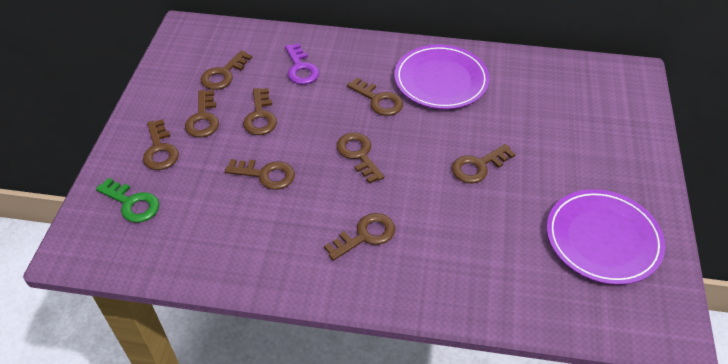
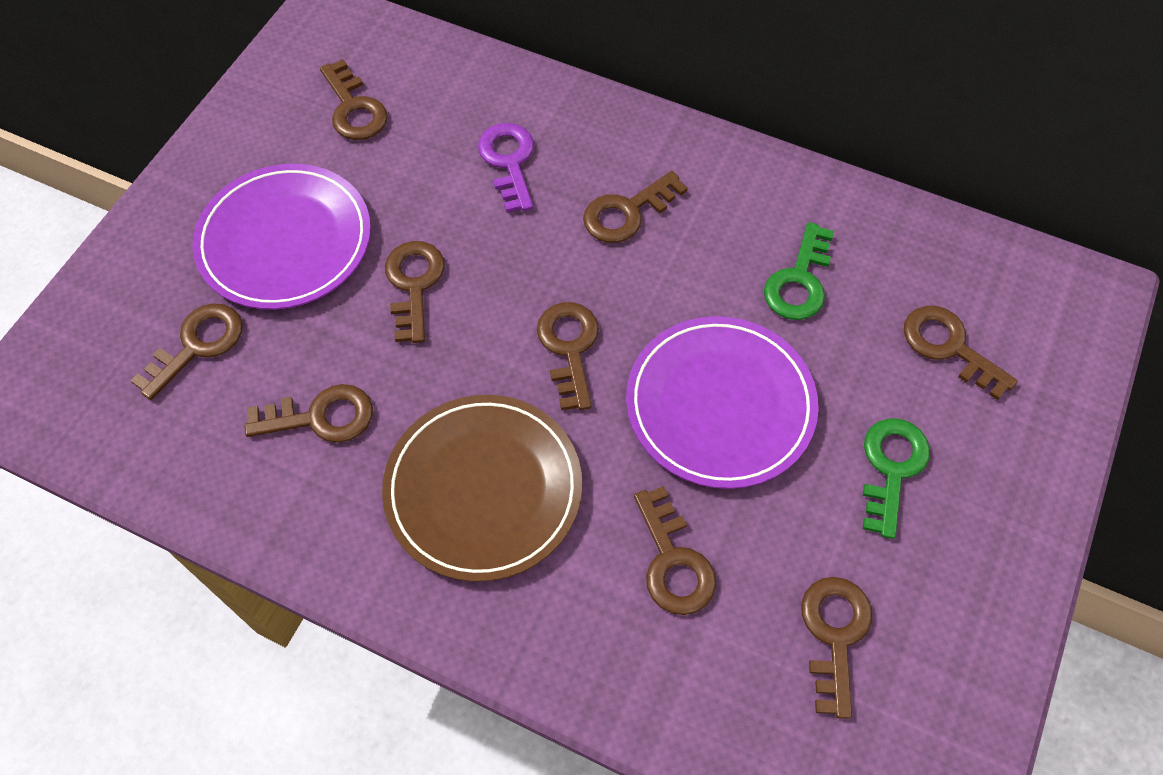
brown plate: none = 0 -> [382,395,582,582] = 1
green key: [96,178,159,223] = 1 -> [764,222,834,320] [863,418,930,539] = 2

